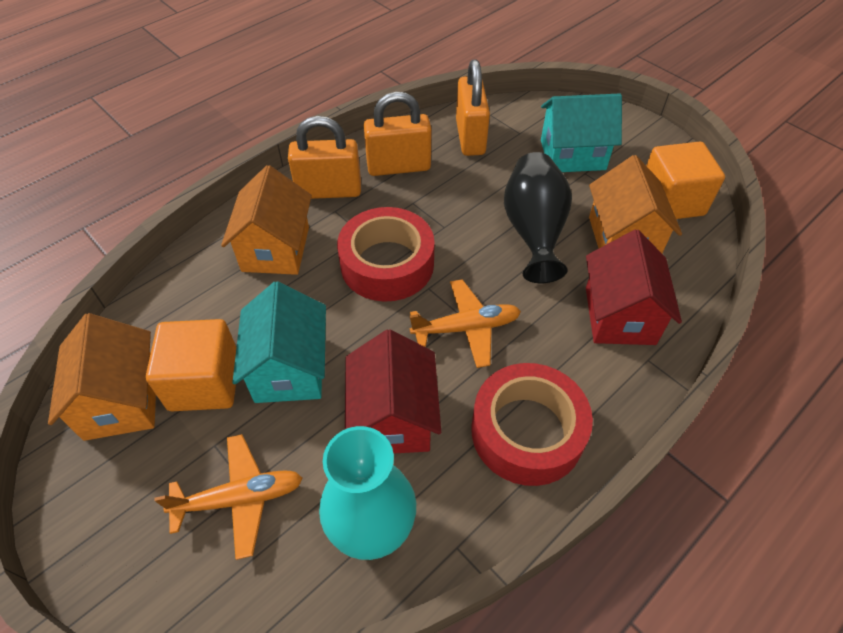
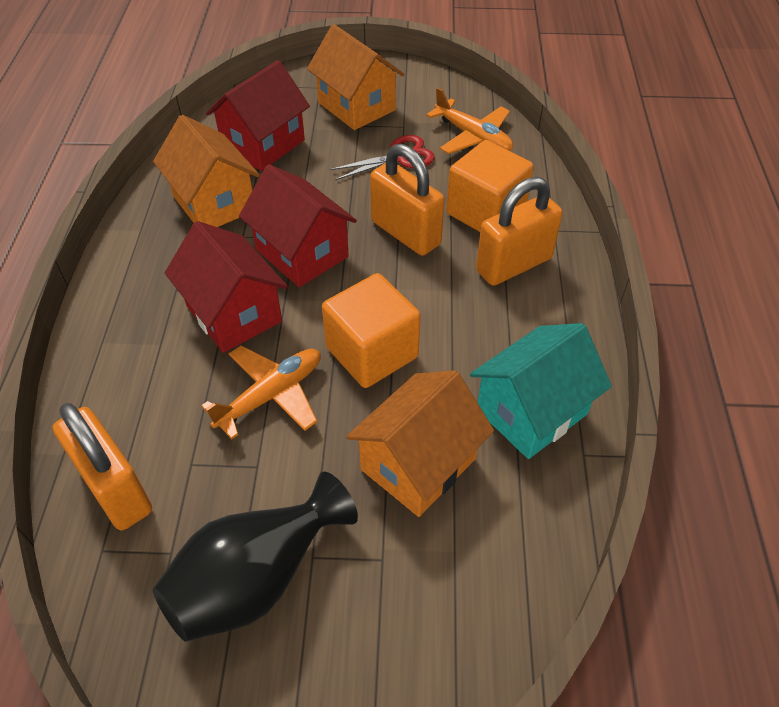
red house: [345,329,441,454] [586,230,682,345] = 2 -> [165,221,288,353] [206,60,310,171] [239,164,357,287] = 3
red scissors: none = 0 -> [329,135,435,180] = 1
red tape: [337,207,435,302] [472,363,593,486] = 2 -> none = 0
turquoise house: [232,281,326,403] [541,94,622,172] = 2 -> [470,323,612,459] = 1
turquoise vase: [319,426,416,560] = 1 -> none = 0

